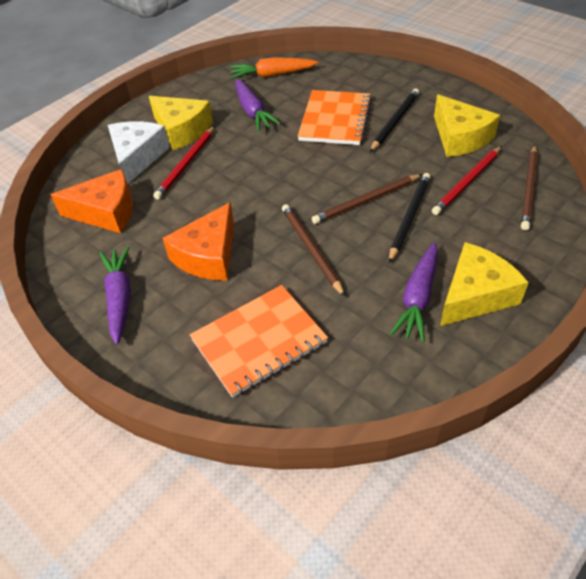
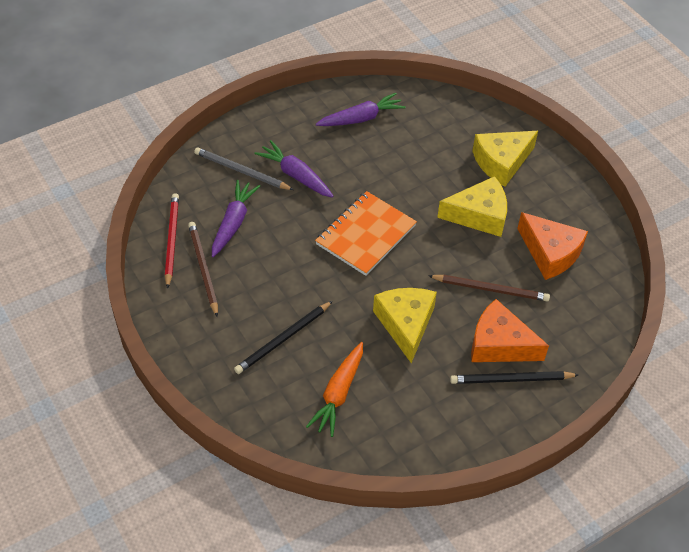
brown pencil: [282,204,345,297] [312,174,422,224] [521,145,538,230] = 3 -> [188,222,218,317] [428,275,550,301] = 2
grey pencil: none = 0 -> [194,147,294,190] = 1
orange notebook: [190,285,328,398] [298,90,372,145] = 2 -> [315,191,417,276] = 1
red pencil: [153,126,215,200] [432,146,502,215] = 2 -> [165,193,179,289] = 1
white cheese: [108,121,170,184] = 1 -> none = 0

